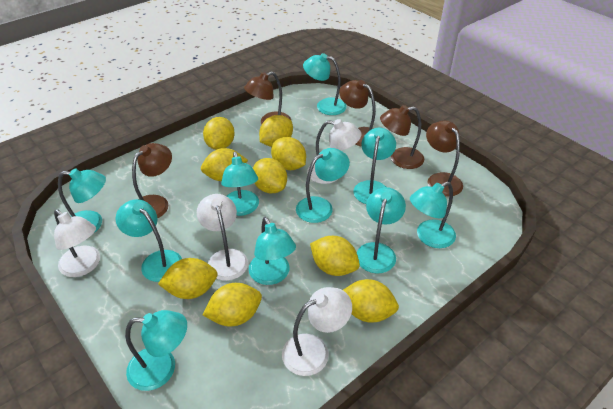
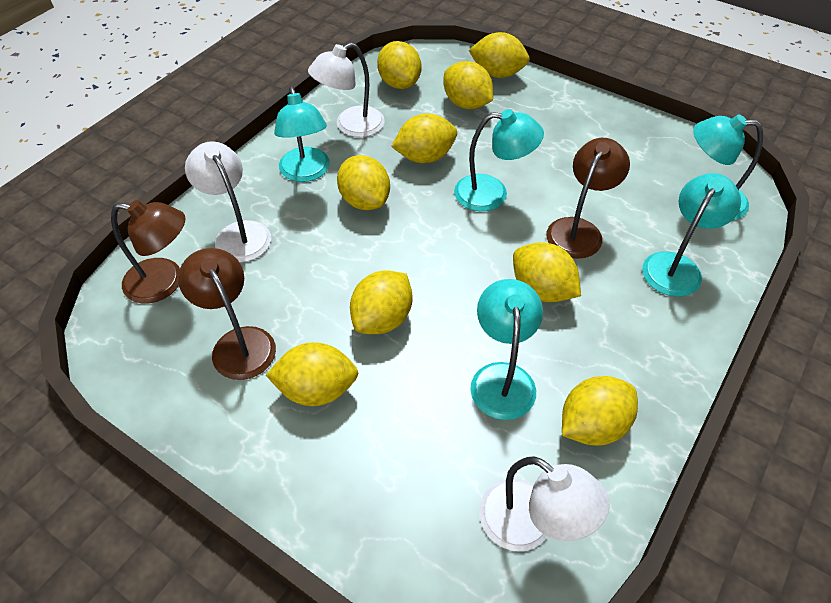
brown lamp: [132,143,172,218] [244,72,291,124] [339,80,376,147] [380,105,424,169] [426,121,463,197] = 5 -> [111,200,186,304] [178,248,276,380] [546,138,630,259] = 3
turquoise lamp: [58,168,106,233] [115,199,182,282] [125,310,187,391] [221,151,259,216] [249,217,296,285] [296,148,350,223] [303,53,347,115] [353,127,396,204] [357,187,406,274] [410,182,456,248] = 10 -> [274,86,330,182] [454,109,544,211] [470,279,543,420] [642,173,741,297] [693,114,763,220] = 5
white lamp: [54,209,100,277] [197,194,248,281] [282,287,352,376] [307,119,362,184] = 4 -> [185,141,271,262] [308,43,385,137] [479,456,610,551] = 3

